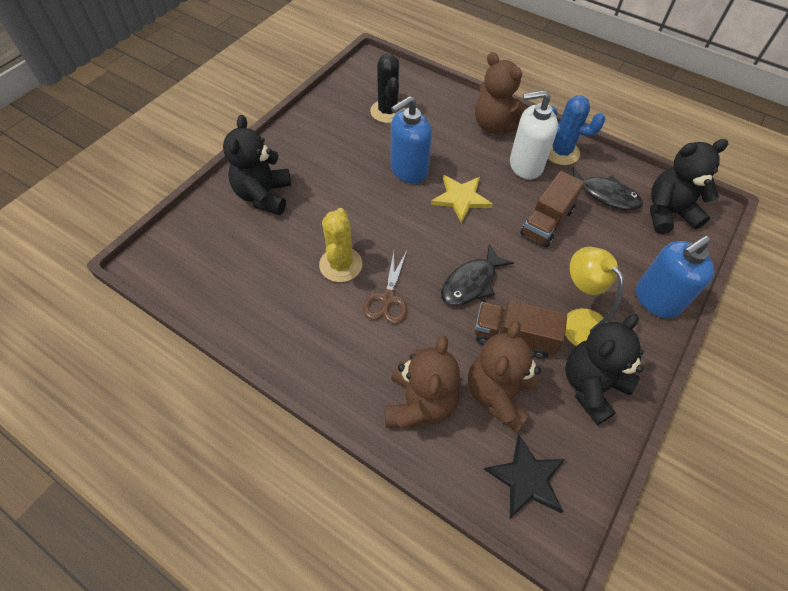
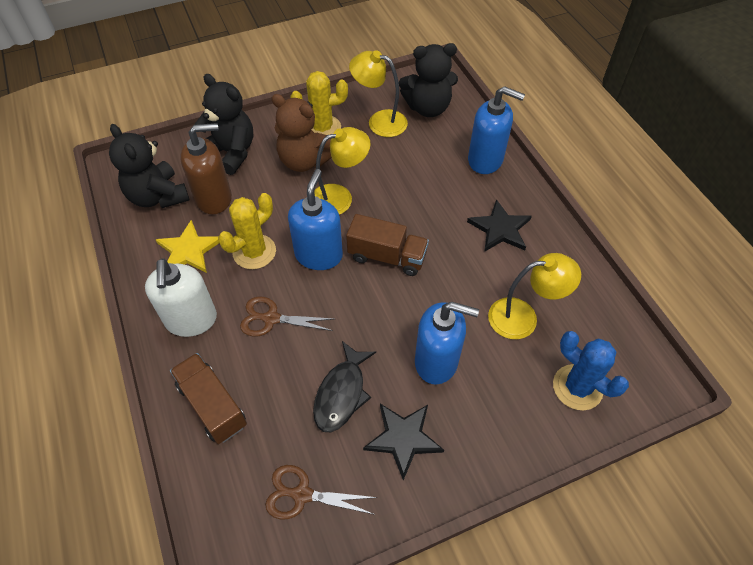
black cactus: [370,54,405,123] = 1 -> none = 0
black fish: [441,244,514,306] [572,167,643,210] = 2 -> [313,341,376,432] = 1
black star: [484,435,565,518] = 1 -> [363,404,444,480] [467,199,532,252] = 2
blue soap dispenser: [390,96,432,183] [636,236,714,318] = 2 -> [288,169,343,270] [415,302,479,384] [468,86,525,174] = 3
brown scissors: [363,251,407,324] = 1 -> [240,297,333,337] [265,465,378,519] = 2
brown soap dispenser: none = 0 -> [180,123,232,214] = 1
brown teddy bear: [385,335,460,429] [468,320,541,432] [475,52,528,134] = 3 -> [272,94,332,172] = 1
yellow cactus: [319,208,362,282] = 1 -> [218,193,276,269] [290,71,348,135] = 2
yellow lamp: [565,247,624,346] = 1 -> [314,127,371,215] [349,50,408,137] [488,253,581,339] = 3

